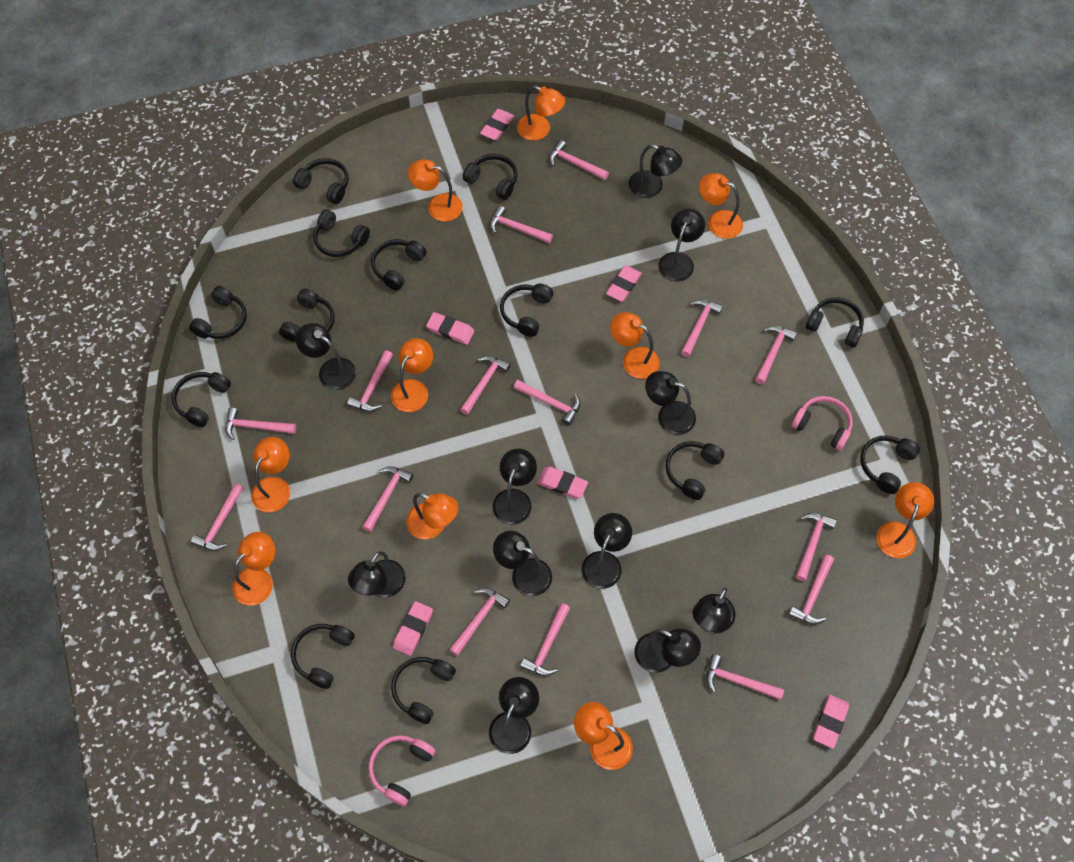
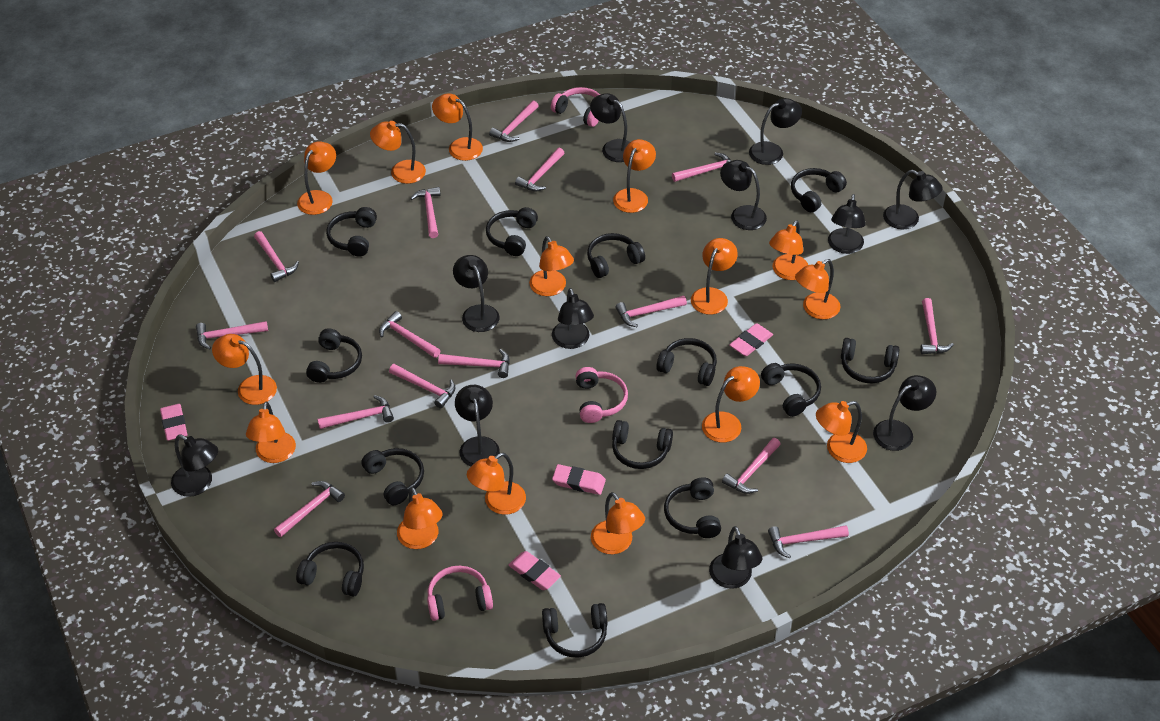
orange lamp: [232,532,275,606] [251,437,290,512] [391,338,433,412] [406,492,458,539] [408,159,463,222] [517,86,565,140] [574,702,633,770] [610,312,660,379] [699,173,743,239] [876,482,934,558] = 10 -> [212,334,277,405] [246,401,296,463] [297,141,336,215] [370,121,426,184] [397,487,443,549] [432,93,483,161] [467,453,526,515] [529,236,574,296] [591,492,645,554] [613,139,656,213] [691,238,738,315] [702,366,760,443] [769,220,808,280] [795,259,840,319] [816,401,867,463] = 15
pink eraser: [393,601,433,656] [426,312,474,345] [480,109,514,140] [537,467,588,499] [606,266,642,302] [813,695,849,749] = 6 -> [160,404,188,441] [508,551,561,590] [552,464,606,495] [729,323,773,356] = 4
pink headphones: [368,735,435,806] [792,396,853,451] = 2 -> [427,566,493,621] [551,87,600,127] [575,367,628,423] = 3

